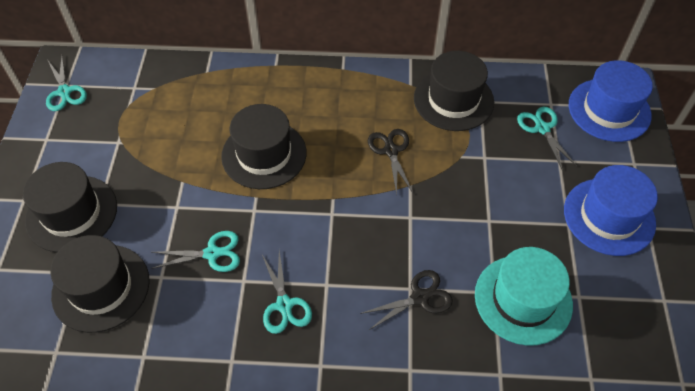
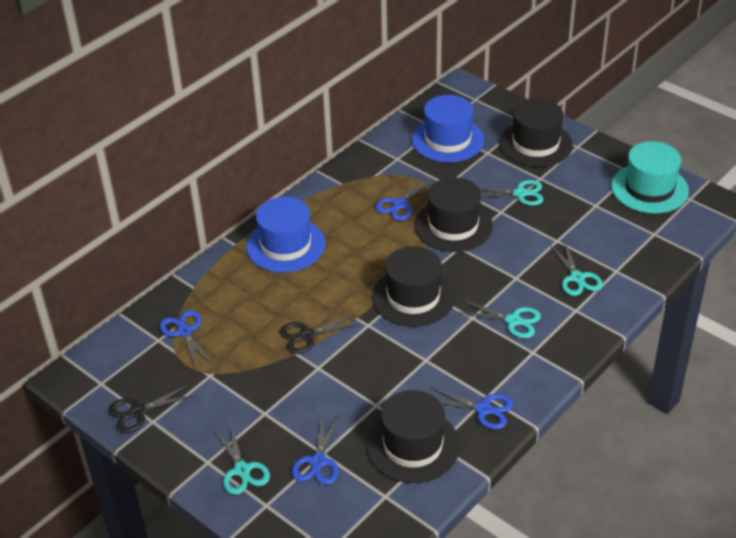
blue scissors: none = 0 -> [160,310,212,368] [292,415,339,485] [375,176,434,221] [431,387,513,429] = 4

